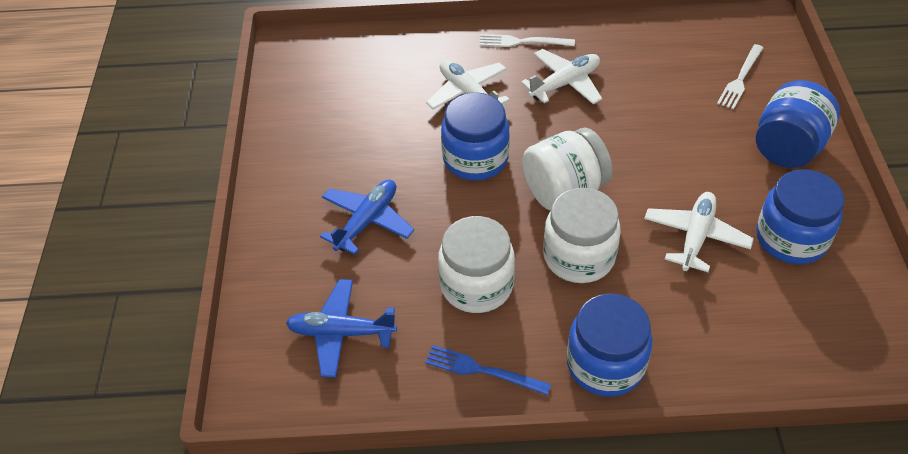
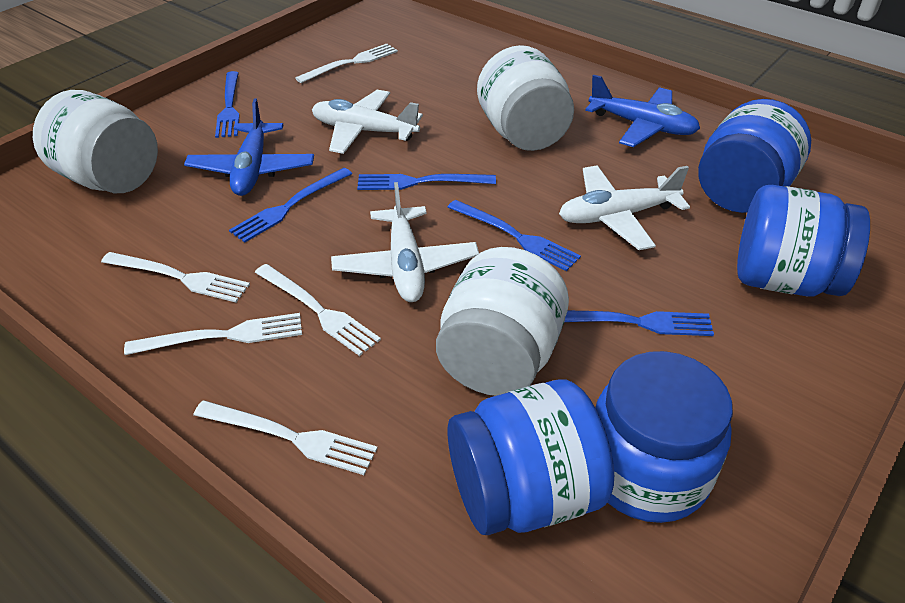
blue fork: [425,345,551,395] = 1 -> [215,71,240,138] [229,168,352,243] [357,174,496,190] [447,200,581,271] [565,311,714,336] = 5
white fork: [479,34,575,47] [717,44,763,109] = 2 -> [101,252,250,303] [124,313,302,355] [193,400,378,475] [255,264,381,356] [295,44,398,83] = 5

